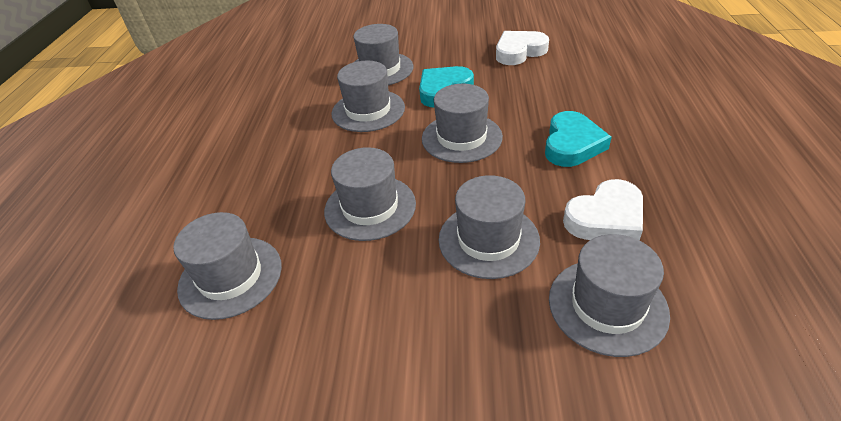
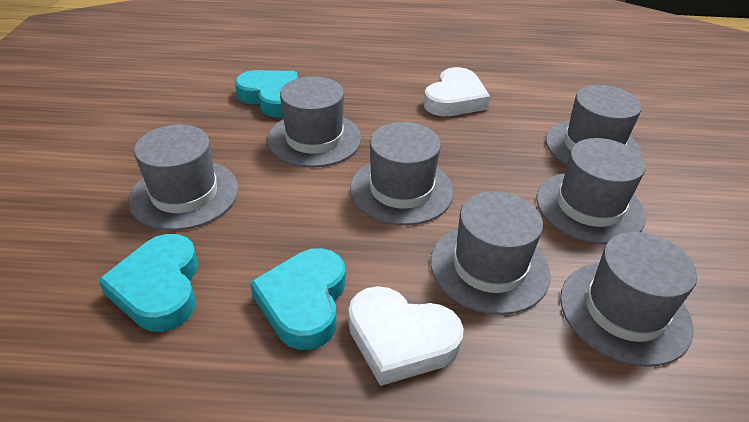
turquoise heart: [419,66,474,107] [545,111,612,167] = 2 -> [98,234,198,332] [235,70,298,118] [250,248,345,350] = 3

